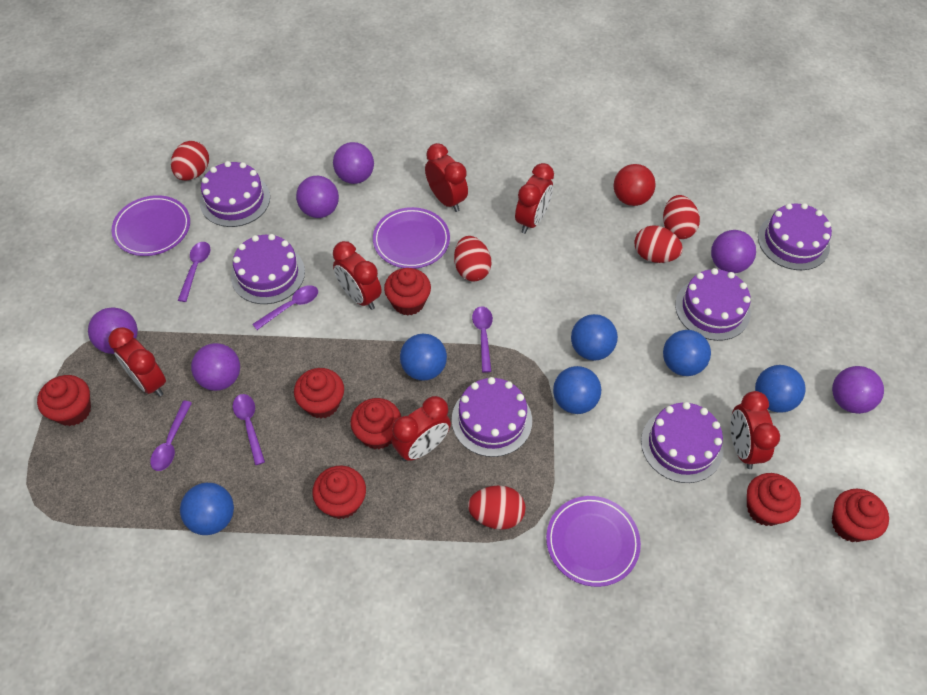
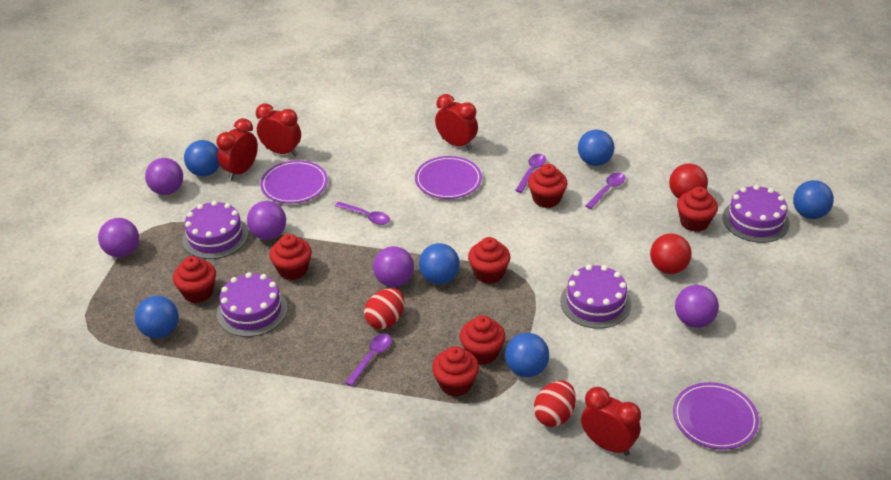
purple ball: [88,307,138,354] [191,343,240,391] [296,176,339,218] [333,142,374,184] [711,230,756,273] [832,366,884,414] = 6 -> [98,218,139,257] [145,158,183,195] [247,201,286,240] [373,246,414,287] [675,285,719,328] = 5
purple cake: [200,161,270,227] [231,234,305,304] [452,377,532,457] [641,402,724,483] [675,268,751,341] [758,203,832,270] = 6 -> [182,201,248,259] [217,272,288,337] [560,265,631,329] [723,185,790,243] = 4
purple spoon: [150,401,192,471] [178,242,210,302] [233,394,265,465] [252,285,318,330] [472,306,493,372] = 5 -> [335,202,390,225] [345,334,392,386] [515,154,546,193] [585,173,625,209] = 4
red ball: [614,164,656,206] = 1 -> [650,233,692,274] [669,163,708,199] = 2
red clock: [108,327,166,397] [333,241,382,310] [391,396,451,462] [425,143,468,212] [515,163,554,234] [730,391,780,469] = 6 -> [216,118,258,180] [256,103,301,156] [435,94,478,150] [581,387,641,456] = 4
red egg: [171,141,209,181] [454,236,491,281] [468,485,525,530] [634,225,683,263] [663,195,700,239] = 5 -> [364,288,404,329] [534,380,576,427] = 2

